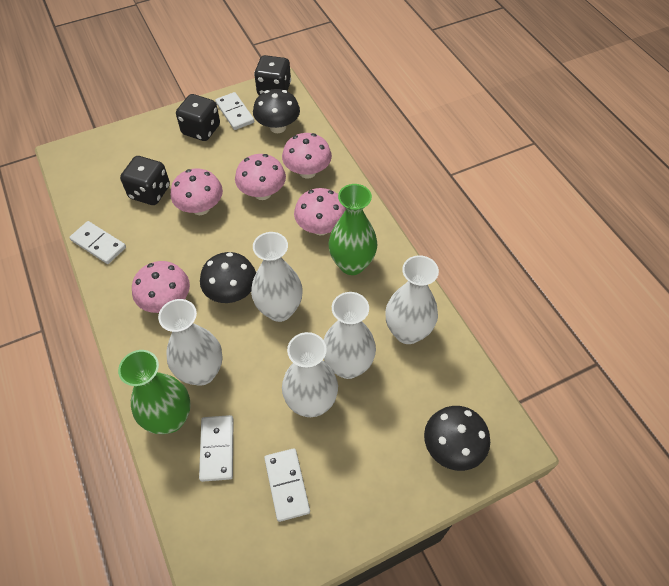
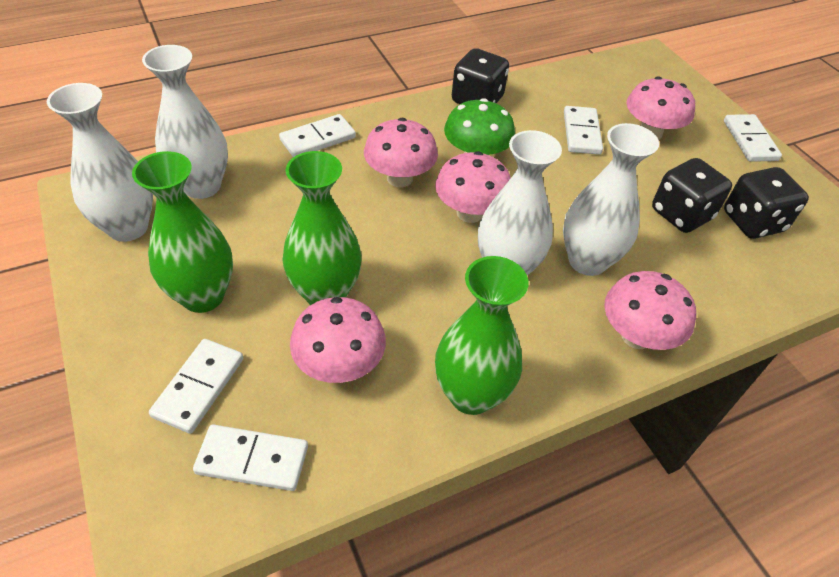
black mushroom: [200,252,256,303] [253,89,300,133] [424,406,490,471] = 3 -> none = 0
green mushroom: none = 0 -> [444,98,515,155] = 1
green vase: [118,350,191,434] [328,184,378,275] = 2 -> [132,151,233,313] [283,151,362,305] [435,256,529,415] = 3
white domino: [69,221,126,264] [199,415,233,482] [215,92,254,130] [264,448,310,522] = 4 -> [149,339,243,434] [193,424,308,491] [279,114,356,157] [564,106,603,154] [724,114,782,162] = 5
white vase: [158,299,223,386] [251,232,303,322] [282,332,338,417] [324,292,376,379] [385,255,439,344] = 5 -> [47,83,153,242] [142,45,228,199] [478,130,562,275] [563,123,659,276] = 4

